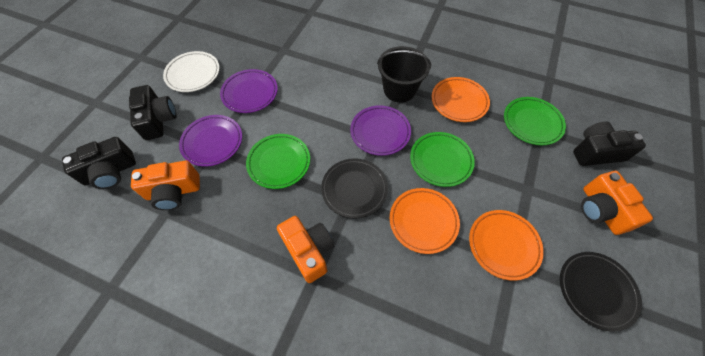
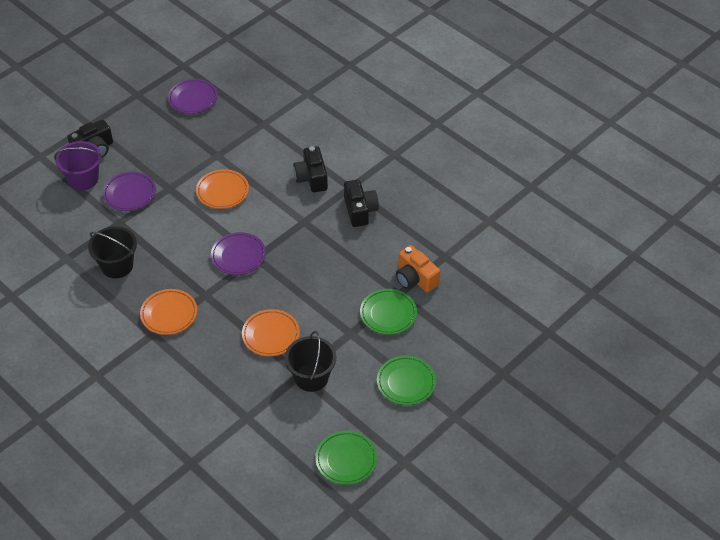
black bucket: [377,46,431,103] = 1 -> [88,226,137,278] [285,331,336,392] = 2
black plate: [321,158,388,219] [560,252,642,332] = 2 -> none = 0
orange camera: [131,160,200,210] [277,216,335,283] [581,171,653,235] = 3 -> [396,245,440,292] = 1
purple bucket: none = 0 -> [54,141,102,190] = 1
white plate: [163,51,220,92] = 1 -> none = 0

